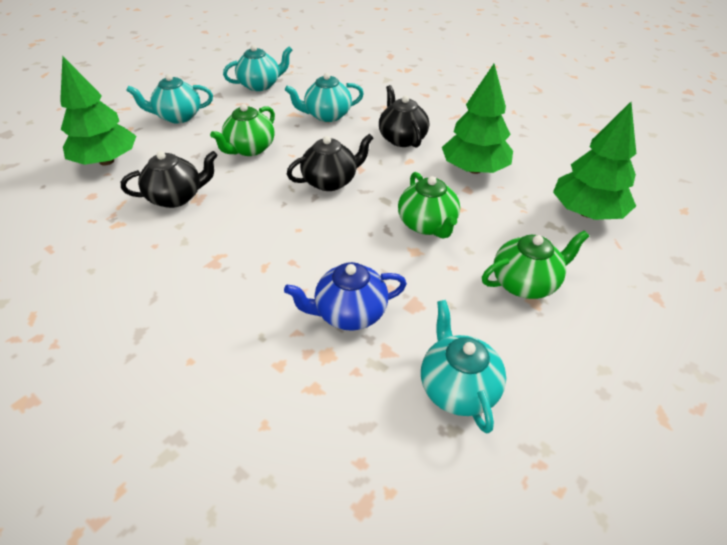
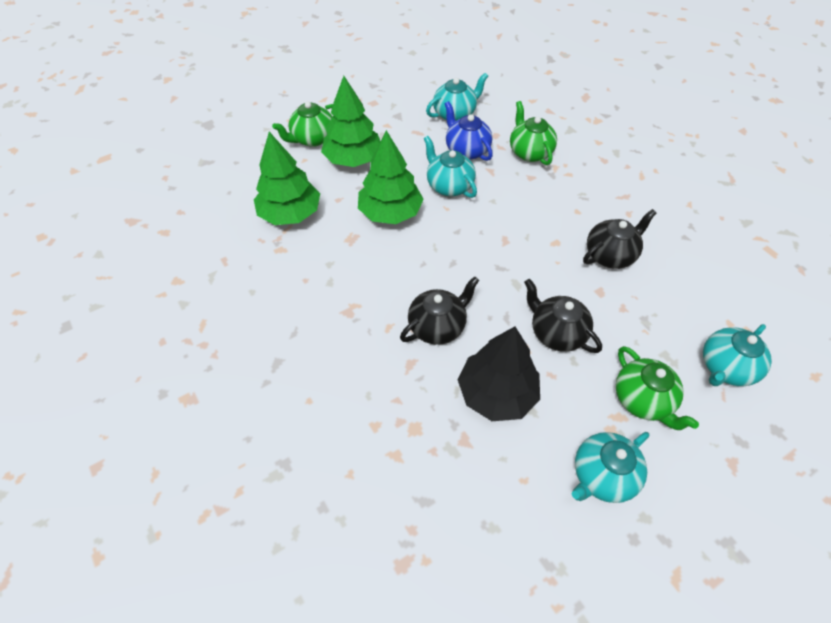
black tree: none = 0 -> [458,326,540,421] = 1

